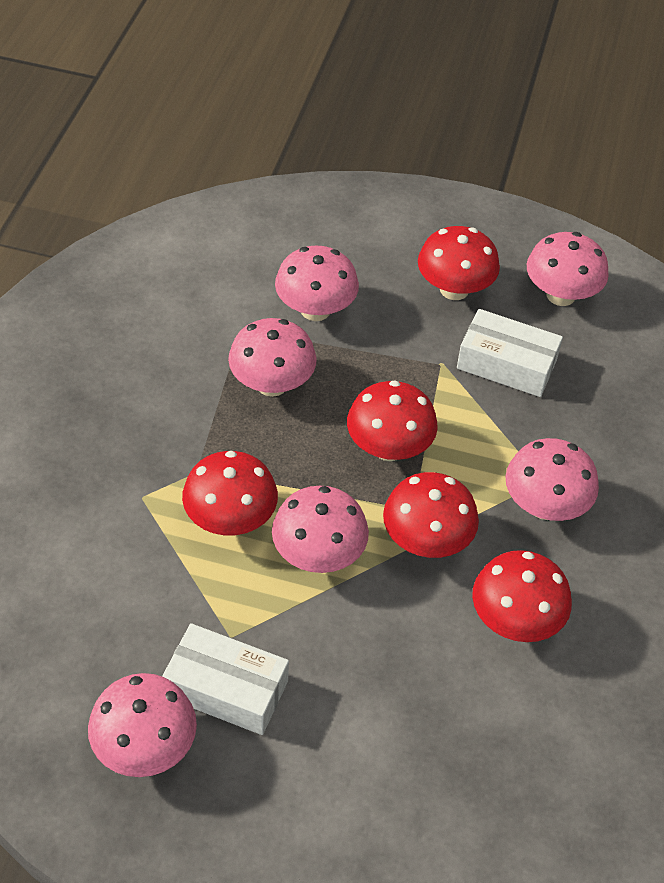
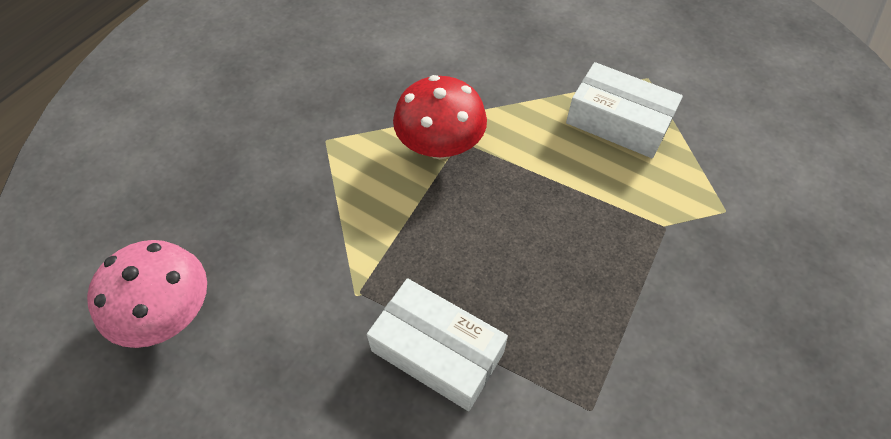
pink mushroom: [88,673,197,777] [228,318,317,397] [272,486,369,573] [275,246,359,321] [505,438,599,521] [527,232,609,306] = 6 -> [87,240,207,348] = 1
red mushroom: [182,451,278,535] [347,380,438,461] [383,472,479,558] [418,226,500,300] [472,550,572,642] = 5 -> [393,75,487,159] = 1

